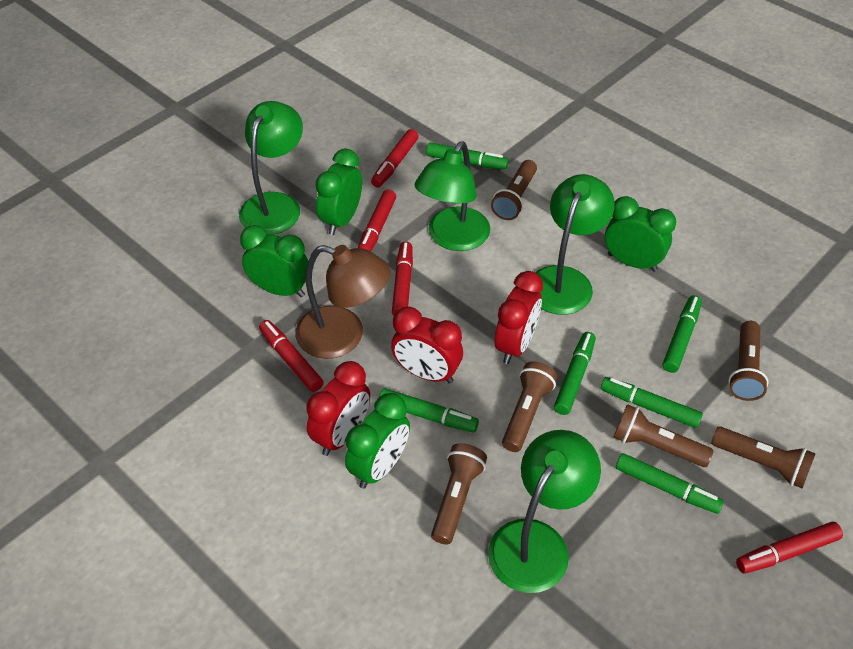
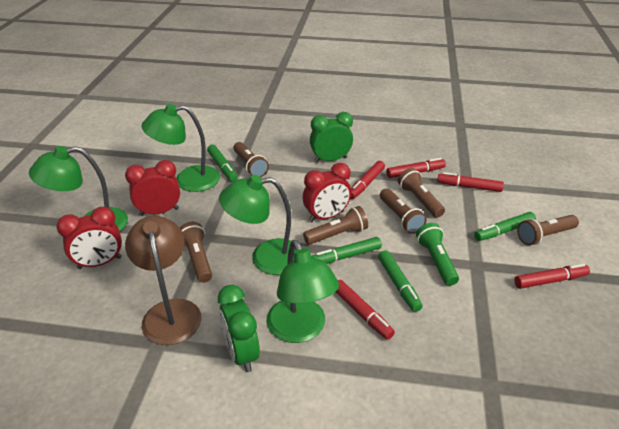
green clock: [240,225,308,297] [315,148,362,235] [345,393,410,489] [605,196,676,272] = 4 -> [218,285,260,372] [310,112,353,163] = 2
green flashlight: none = 0 -> [416,223,459,286] = 1
green marker: [379,388,479,433] [426,142,508,170] [554,332,596,415] [601,377,703,428] [616,453,724,514] [662,295,702,373] = 6 -> [207,144,238,182] [311,237,382,264] [378,250,423,312] [474,212,536,241] = 4

